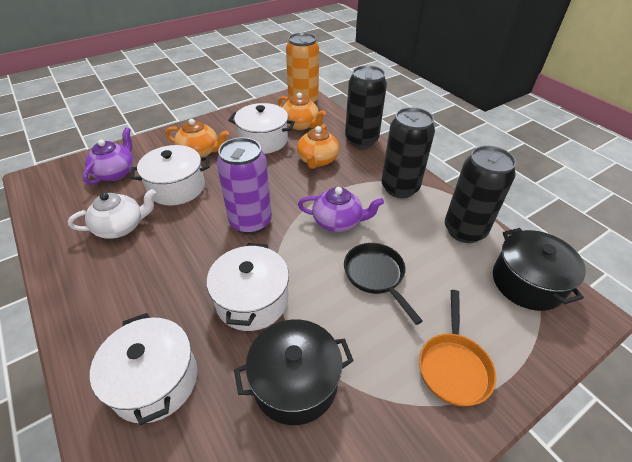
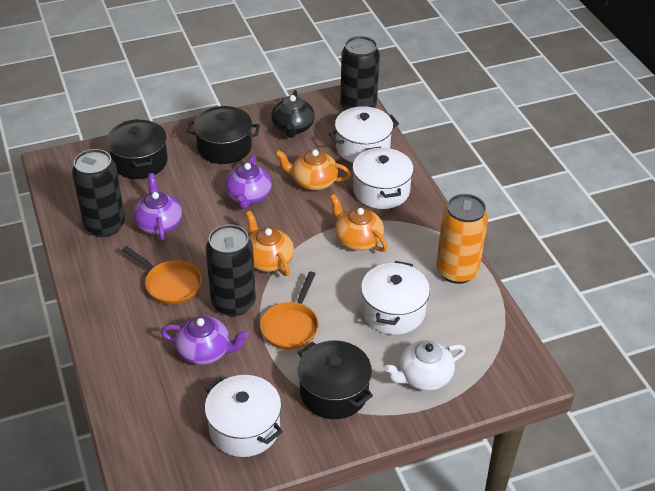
black pan: [344,243,423,325] = 1 -> none = 0
black pot: [234,319,354,425] [493,228,586,311] = 2 -> [106,119,168,179] [186,106,260,164] [298,340,373,419] = 3
black teapot: none = 0 -> [271,90,315,138] = 1
orange pan: [419,290,496,407] = 1 -> [122,246,202,305] [260,272,319,350] = 2
purple can: [217,137,272,234] = 1 -> none = 0
purple teapot: [83,127,134,185] [298,187,384,232] = 2 -> [134,173,182,241] [161,316,249,365] [225,156,272,209] = 3

